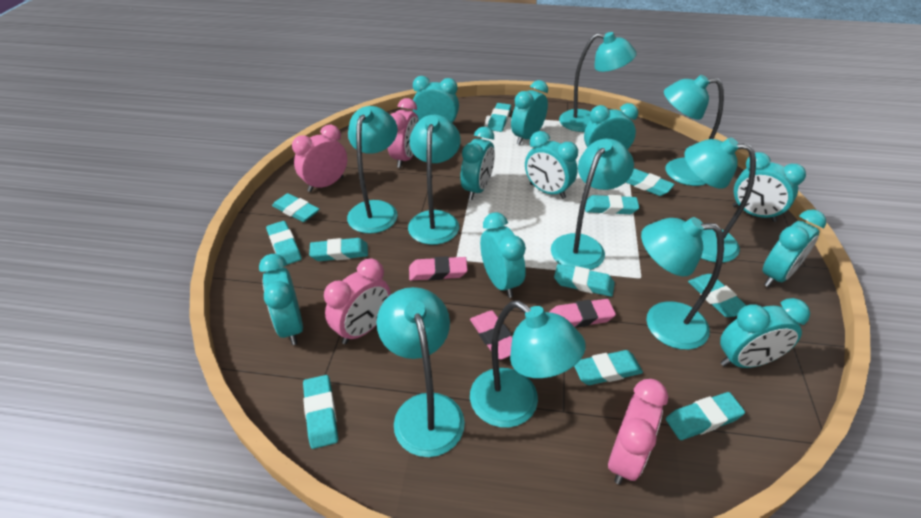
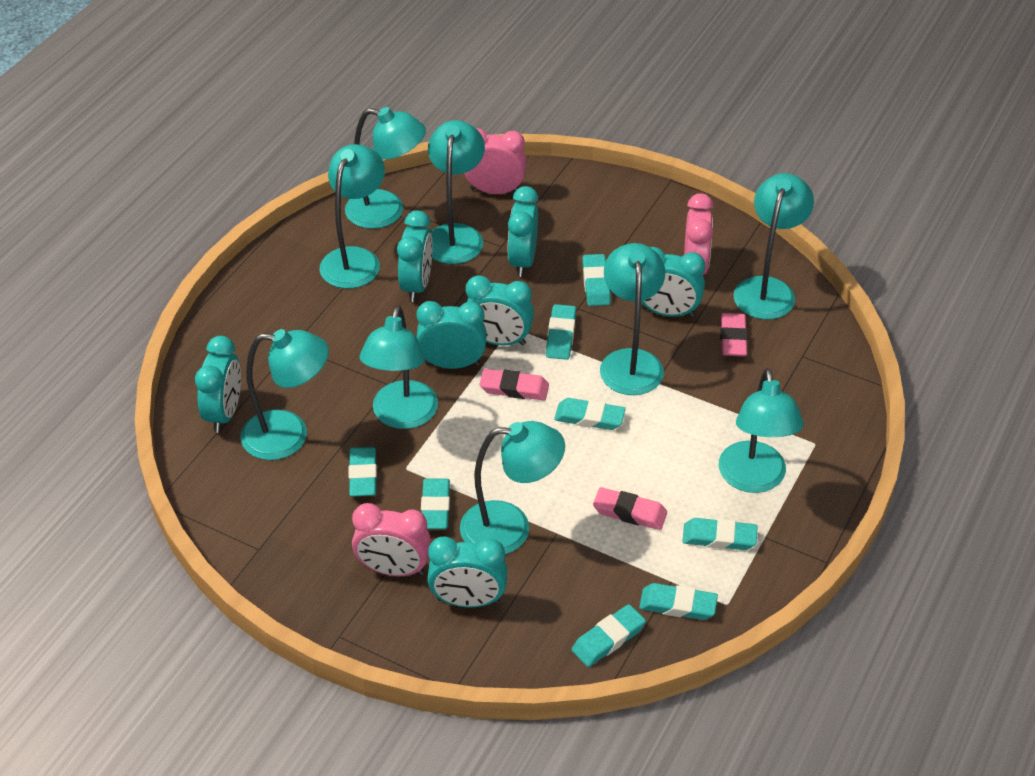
pink clock: [292,125,347,192] [324,259,391,344] [388,98,419,168] [608,379,668,484] = 4 -> [352,503,431,576] [464,128,527,194] [684,193,714,275] = 3
turquoise clock: [259,254,303,345] [413,76,459,123] [461,127,495,200] [480,212,526,298] [511,80,548,145] [525,131,578,199] [584,103,638,150] [720,298,810,368] [733,152,806,222] [762,209,826,287] = 10 -> [195,336,241,433] [397,210,433,302] [417,301,486,369] [427,537,507,607] [466,275,534,346] [508,186,539,277] [641,247,705,317] = 7
turquoise eraser: [266,221,302,265] [272,193,320,222] [303,375,338,449] [309,238,368,261] [488,103,511,132] [554,264,615,297] [574,350,643,385] [585,195,639,214] [625,169,675,196] [666,392,745,440] [688,274,747,317] = 11 -> [349,447,377,497] [421,479,450,529] [546,304,576,360] [554,398,626,430] [572,604,646,667] [582,254,611,306] [639,583,718,620] [682,518,758,550] = 8

